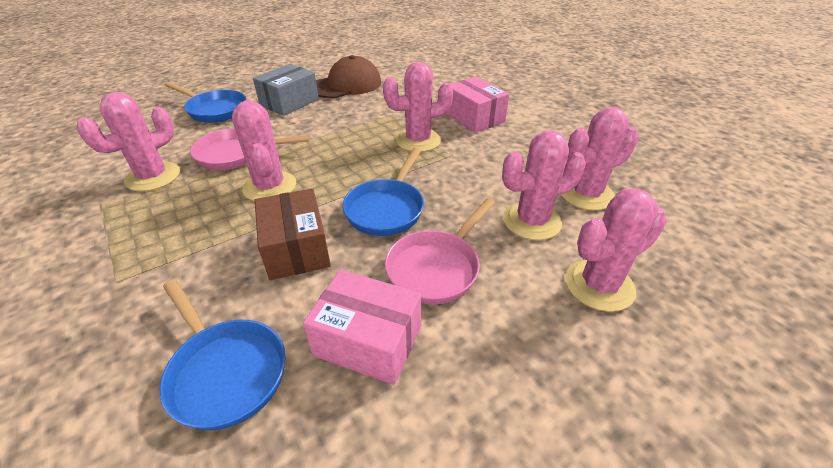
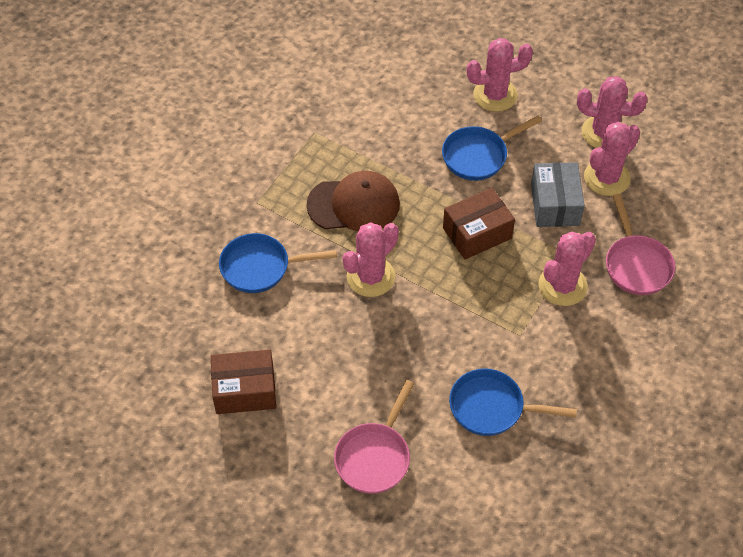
brown box: [255,189,331,280] = 1 -> [211,349,276,414] [443,188,515,260] = 2
pink box: [303,270,422,385] [445,77,509,133] = 2 -> none = 0
pink cactus: [76,92,180,191] [232,100,296,201] [383,62,453,152] [502,131,586,240] [561,107,639,210] [565,189,667,312] = 6 -> [343,222,399,297] [467,38,533,112] [539,232,596,306] [577,76,648,148] [584,122,640,196] = 5

